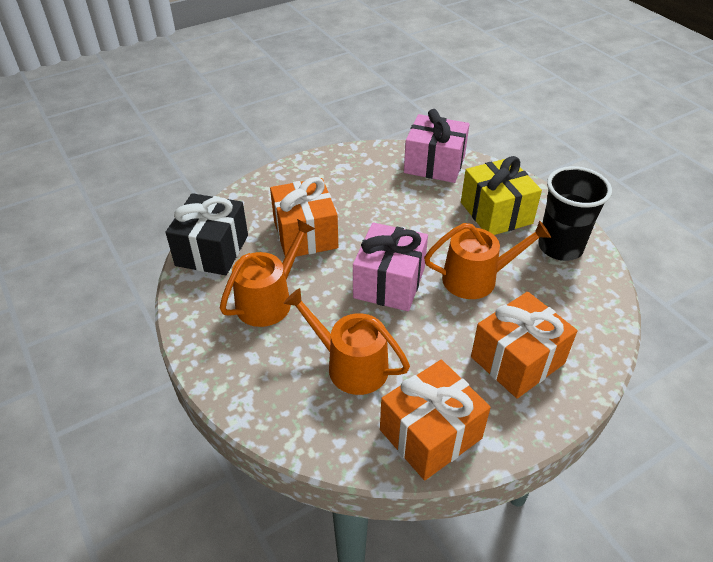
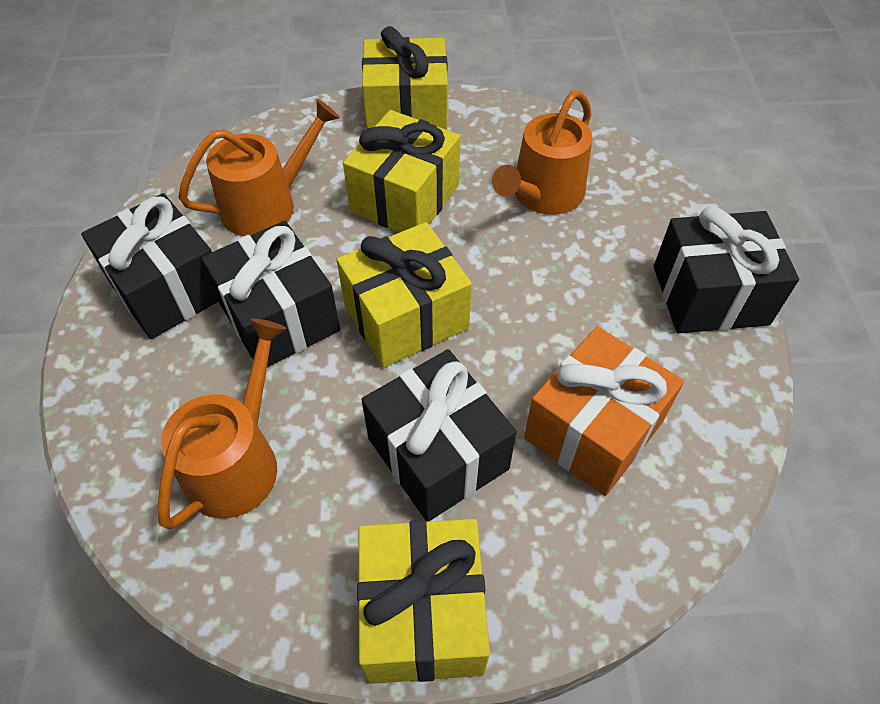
black cup: [538,166,612,261] = 1 -> none = 0
black gift: [166,193,248,275] = 1 -> [81,193,219,339] [201,221,340,367] [362,349,517,522] [654,206,799,334] = 4
orange gift: [270,177,338,257] [380,360,491,480] [471,292,577,399] = 3 -> [524,326,684,496] = 1
pink gift: [353,222,428,311] [404,109,470,183] = 2 -> none = 0
yellow gift: [461,156,542,235] = 1 -> [336,222,472,368] [343,110,460,232] [357,519,490,684] [362,26,448,130] = 4

